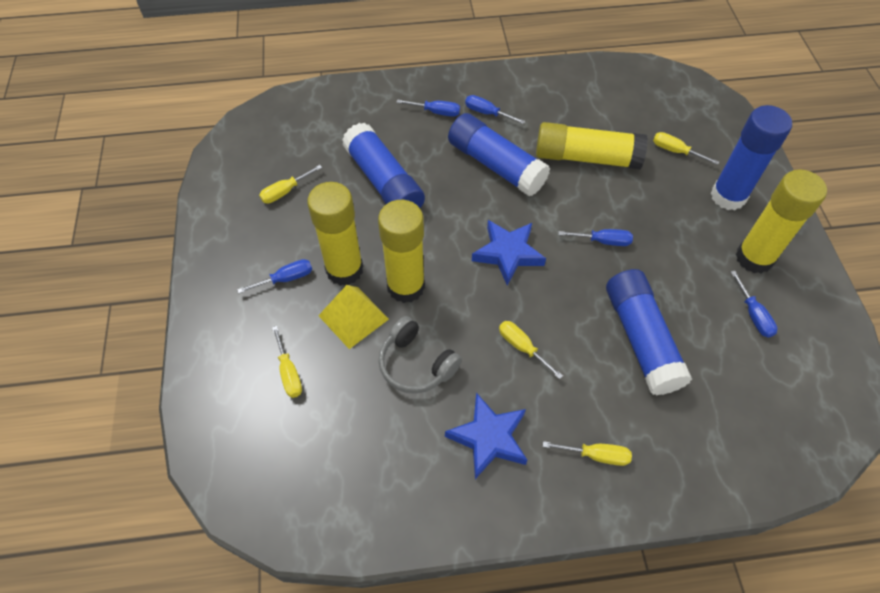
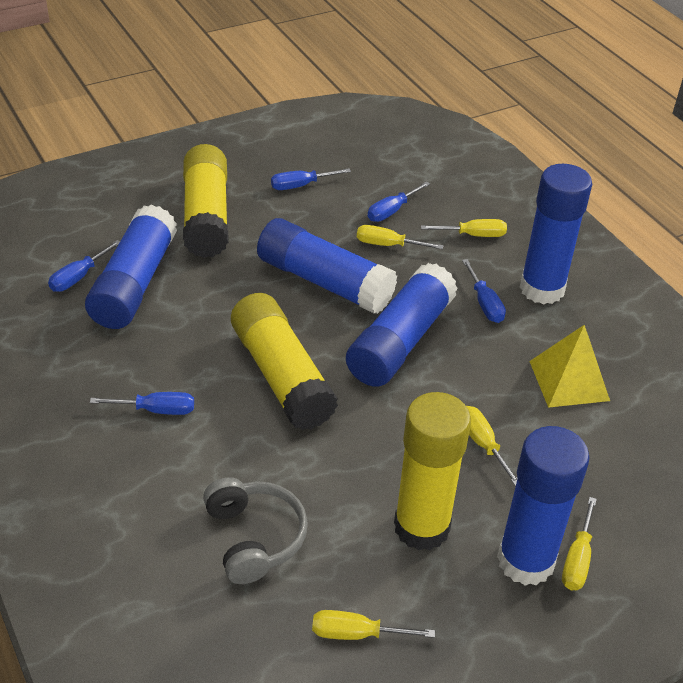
blue glue stick: [342,123,425,208] [448,113,550,196] [606,269,692,395] [711,105,792,210] = 4 -> [85,205,177,329] [257,218,397,314] [346,263,458,387] [497,426,590,585] [519,164,592,304] = 5
blue star: [445,393,527,479] [472,220,546,285] = 2 -> none = 0
yellow glue stick: [307,182,363,286] [378,200,425,303] [536,122,648,170] [736,169,827,274] = 4 -> [183,144,229,258] [231,293,338,430] [394,392,471,550] = 3

